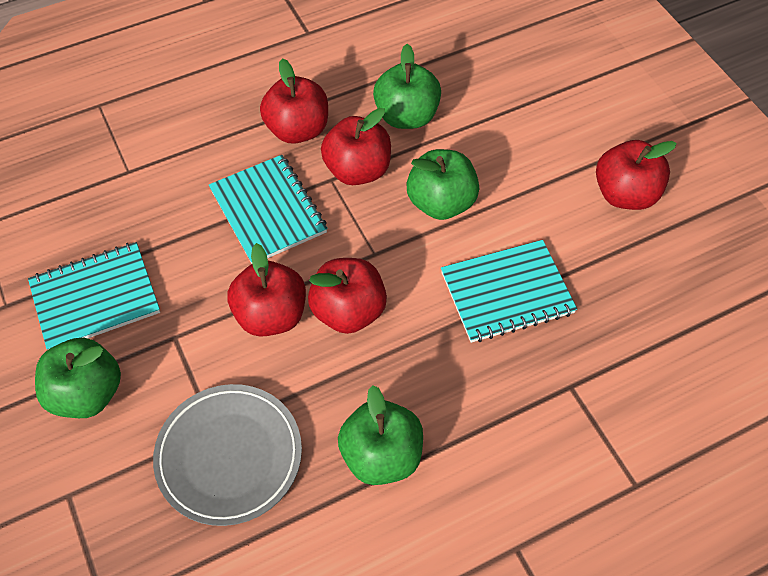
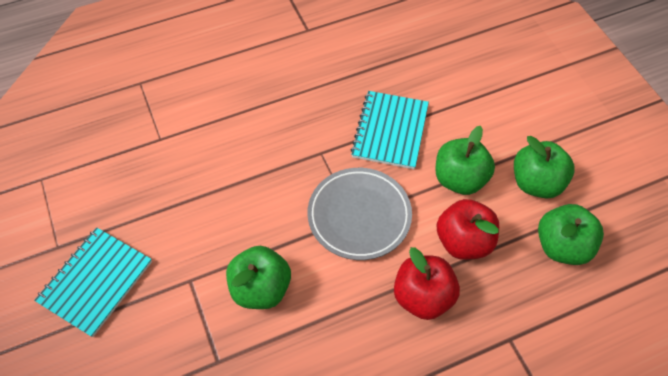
red apple: [227,243,306,337] [260,58,328,144] [308,258,387,334] [321,108,391,185] [596,140,677,210] = 5 -> [394,247,460,320] [437,199,499,260] = 2
turquoise notebook: [28,242,160,350] [209,155,328,264] [441,240,577,343] = 3 -> [34,227,152,337] [351,91,429,169] = 2

